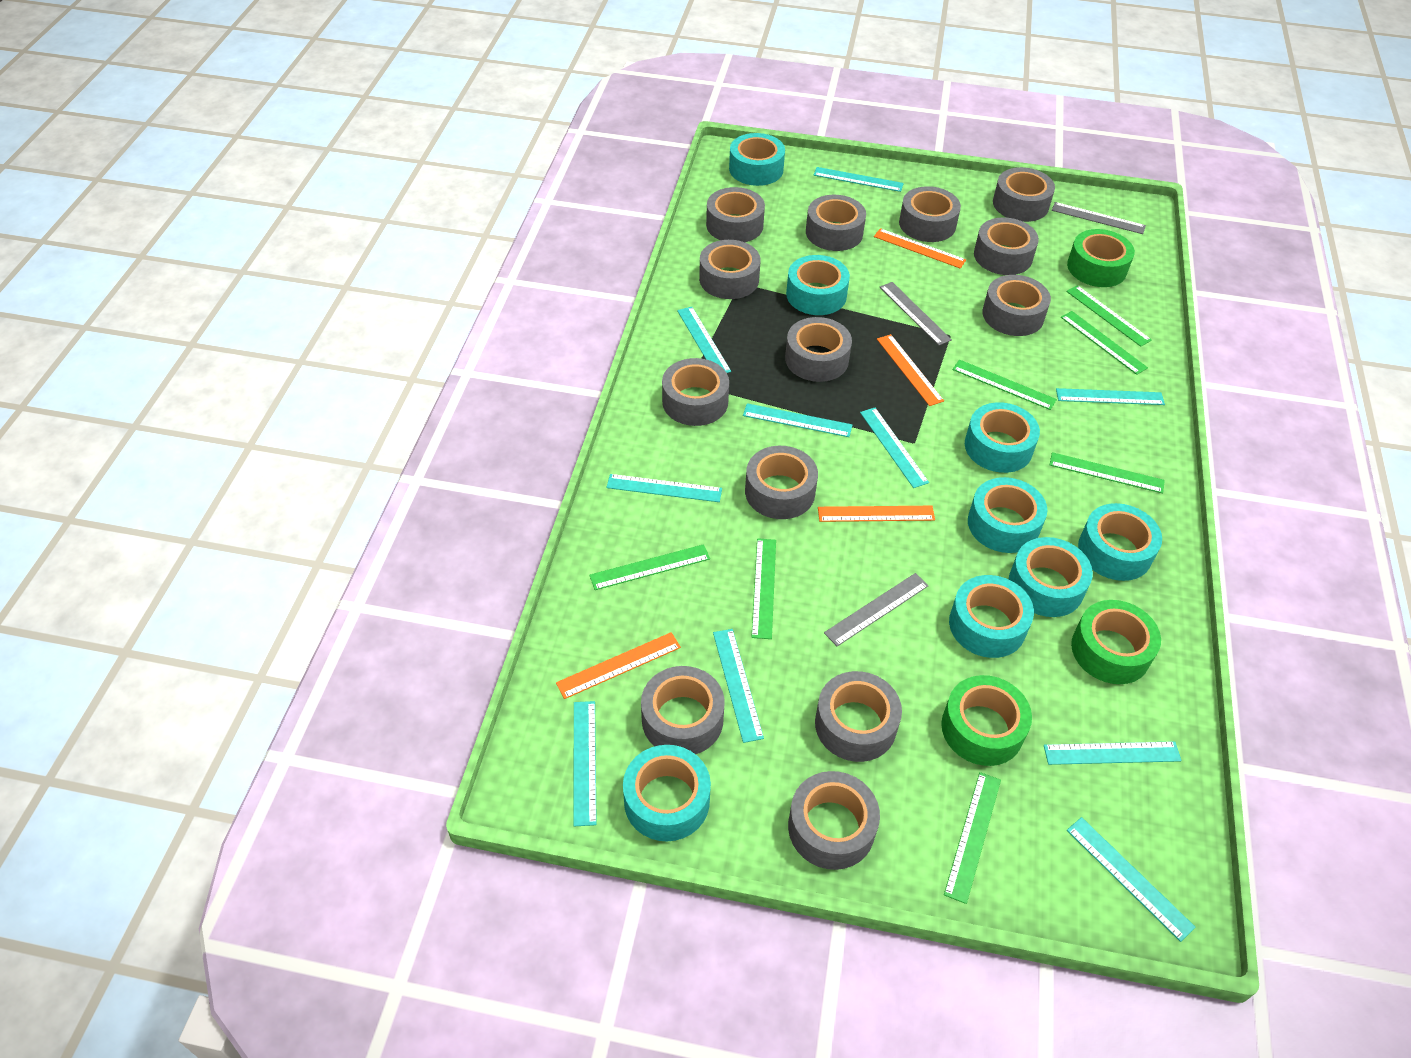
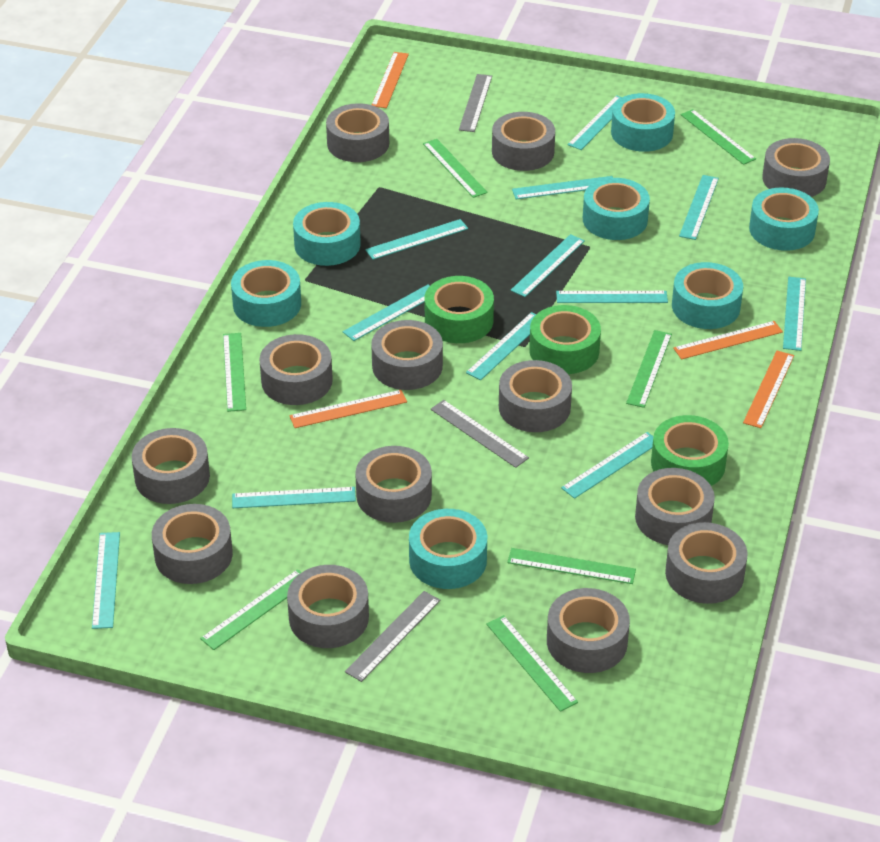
turquoise ruler: [574,701,597,826] [606,474,722,502] [677,307,731,373] [713,629,764,743] [743,403,852,437] [814,167,904,192] [860,408,929,488] [1044,741,1181,765] [1056,388,1165,405] [1067,817,1196,942] = 10 -> [92,532,120,629] [232,487,356,508] [343,285,430,341] [365,219,468,260] [466,312,536,380] [510,234,585,297] [512,176,613,199] [556,291,668,303] [561,432,654,499] [567,95,622,150] [679,175,719,240] [783,277,806,351] = 12
turquoise tape: [623,745,711,841] [729,133,785,186] [786,255,850,315] [949,575,1034,658] [965,402,1040,473] [968,477,1047,553] [1009,537,1093,617] [1078,503,1162,581] = 8 -> [231,260,301,327] [293,202,361,266] [409,509,487,589] [583,178,650,240] [611,93,675,152] [672,262,743,329] [749,187,819,251] = 7

